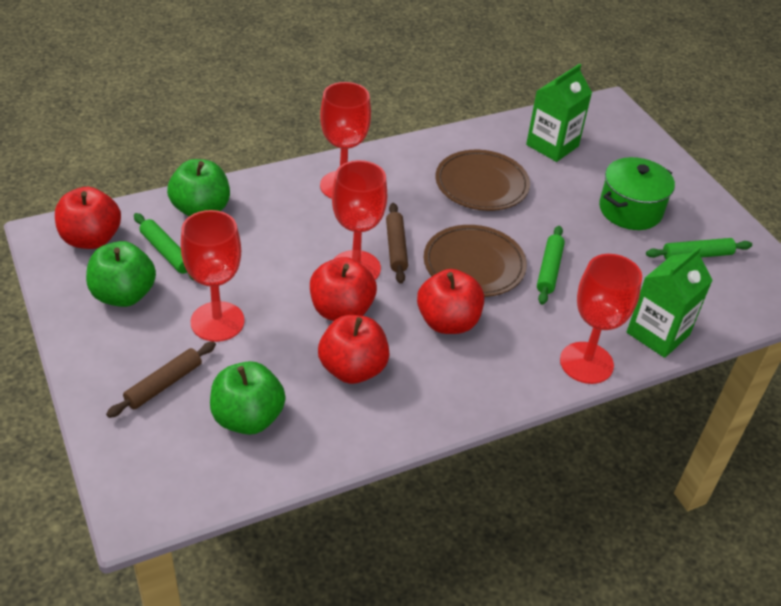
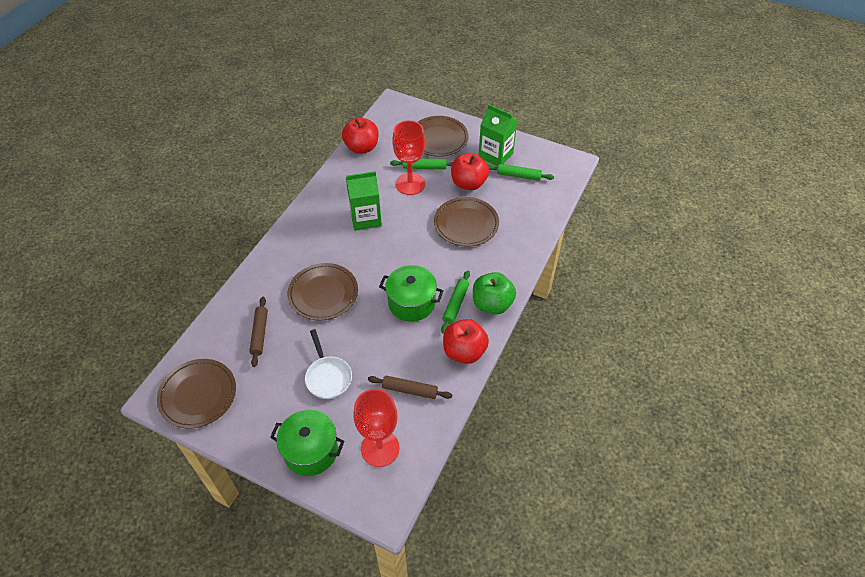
brown plate: [424,225,527,297] [435,150,530,211] = 2 -> [157,359,236,429] [287,263,358,321] [418,116,469,157] [434,197,499,247] = 4
green apple: [86,241,156,307] [167,159,230,216] [210,361,286,435] = 3 -> [473,272,516,315] = 1
green pot: [599,157,675,230] = 1 -> [270,410,344,476] [379,265,444,322] = 2
red apple: [55,187,121,249] [310,257,377,321] [318,315,390,384] [417,269,484,334] = 4 -> [342,117,379,154] [443,319,489,364] [451,153,489,190] = 3
red goblet: [181,210,245,342] [320,82,371,199] [332,160,388,280] [560,254,642,384] = 4 -> [354,389,400,467] [392,120,425,195] = 2
white pan: none = 0 -> [305,329,352,399] = 1

